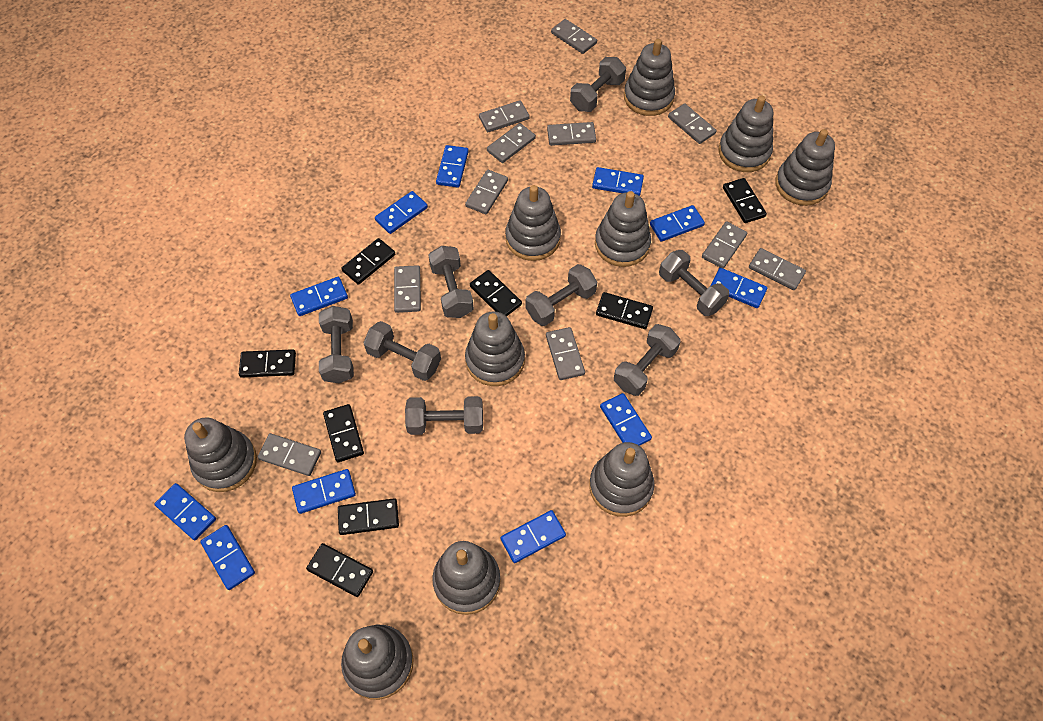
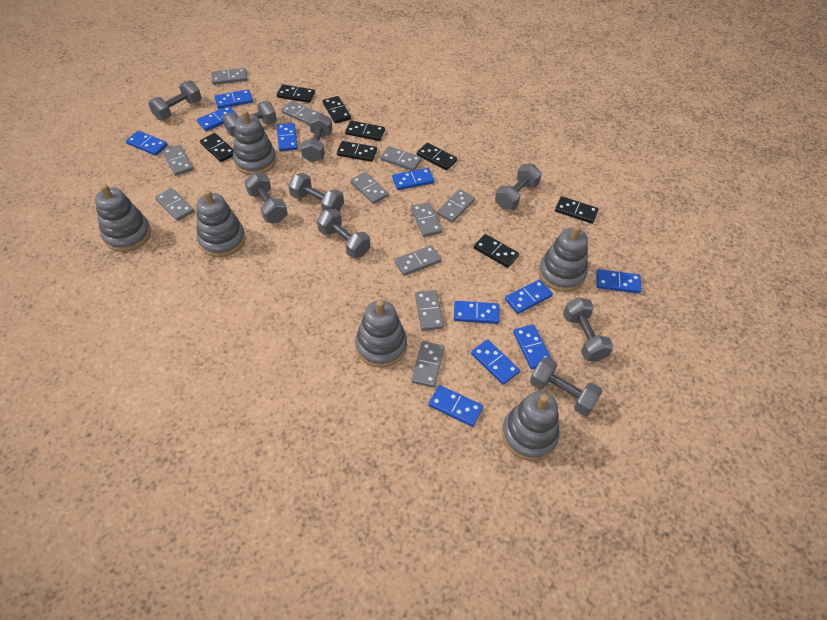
grey dumbbell: [319,306,354,383] [363,321,441,381] [405,396,483,435] [428,246,474,318] [525,264,597,326] [570,57,626,112] [614,324,681,396] [659,250,729,316] = 8 -> [148,81,201,120] [222,101,277,137] [244,173,288,223] [288,173,344,211] [300,113,332,162] [317,209,371,258] [495,164,542,210] [530,357,602,416] [563,297,614,362] = 9
grey stacking toy: [184,417,257,492] [341,625,414,700] [432,541,501,615] [465,311,525,386] [505,185,561,261] [589,442,655,517] [595,191,651,267] [624,39,675,116] [718,96,773,172] [775,129,835,206] = 10 -> [95,184,151,252] [197,190,246,257] [233,110,277,175] [355,300,407,368] [502,391,560,461] [539,225,588,292] = 6

